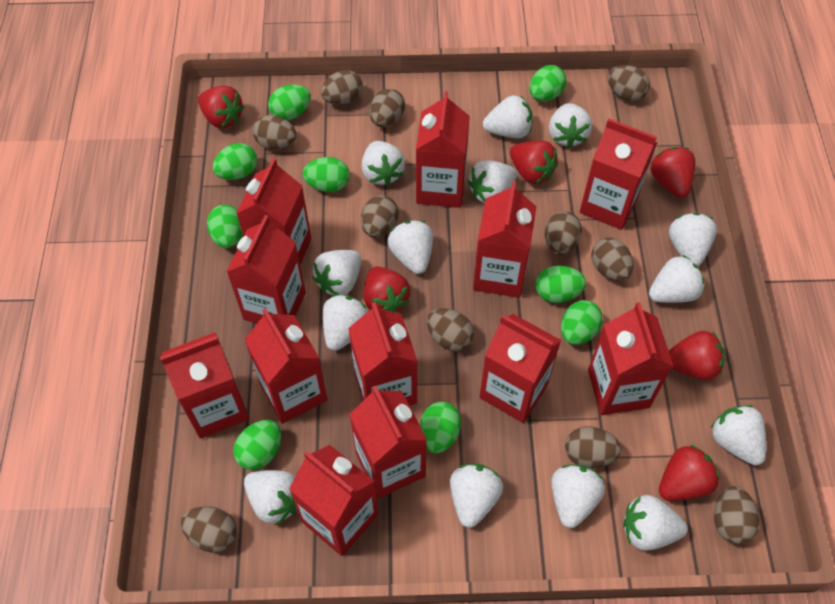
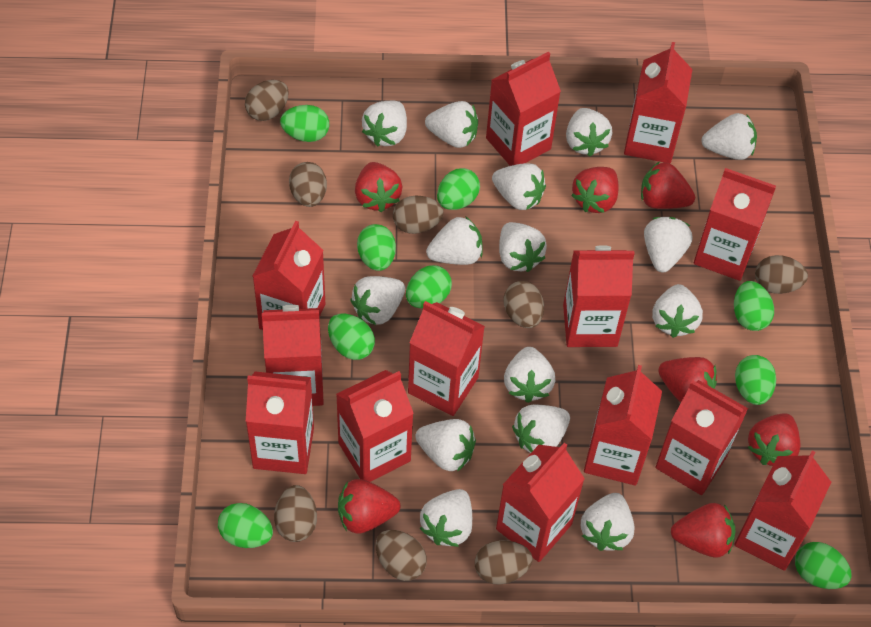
brown egg: [181,507,237,553] [253,115,297,150] [321,70,363,105] [361,195,399,238] [369,88,405,127] [427,308,474,351] [545,211,582,255] [565,426,621,468] [591,238,634,281] [608,65,650,101] [714,486,759,544] = 11 -> [245,80,289,121] [274,485,317,542] [289,162,327,207] [376,530,427,581] [393,196,444,234] [475,540,532,585] [503,281,544,328] [755,255,808,294] = 8
red carton: [160,332,249,439] [227,215,306,323] [236,158,311,265] [244,308,328,424] [289,445,378,556] [348,302,417,406] [349,386,427,499] [416,91,470,208] [473,181,537,298] [479,314,561,423] [580,119,657,230] [588,302,673,415] = 12 -> [246,371,314,474] [253,221,325,330] [262,305,324,406] [336,370,414,482] [408,301,485,416] [486,52,561,166] [496,443,585,562] [563,245,635,347] [584,365,662,486] [624,42,693,163] [655,380,748,495] [694,168,776,281] [734,451,831,571] = 13
red strawberry: [198,86,244,128] [364,267,410,313] [510,140,558,184] [651,147,696,198] [659,445,720,501] [669,331,725,380] = 6 -> [338,479,400,533] [355,162,403,212] [571,167,619,213] [641,161,695,209] [658,357,717,402] [671,503,736,558] [747,413,801,466] = 7
white strawberry: [244,470,296,525] [312,250,361,295] [323,294,368,351] [362,141,405,186] [387,220,433,274] [450,464,503,528] [468,160,517,203] [483,95,532,138] [549,103,592,148] [551,464,605,528] [623,495,688,551] [649,255,705,303] [669,213,717,266] [711,405,766,465] = 14 -> [350,276,405,325] [362,101,407,147] [415,419,476,472] [420,489,472,547] [425,101,478,148] [426,216,483,265] [492,163,546,210] [499,222,547,272] [504,347,555,403] [512,405,570,453] [566,108,612,157] [581,493,634,551] [644,217,693,272] [652,284,703,338] [701,113,757,160] = 15

